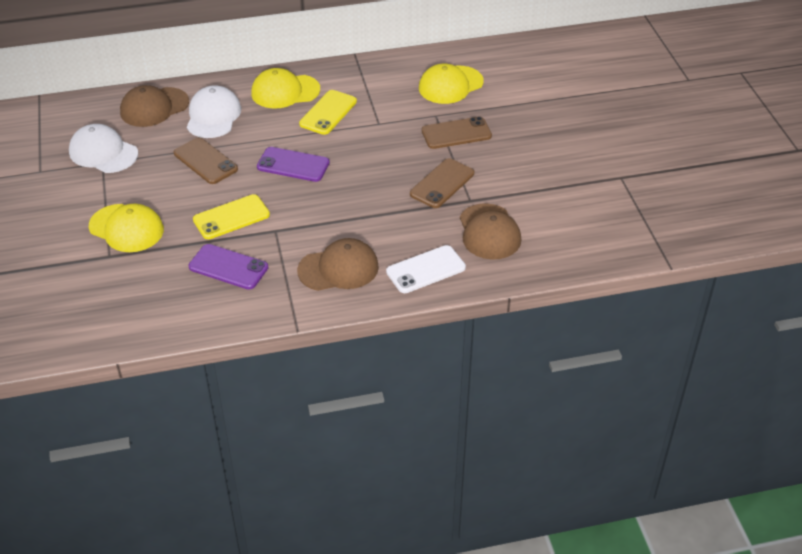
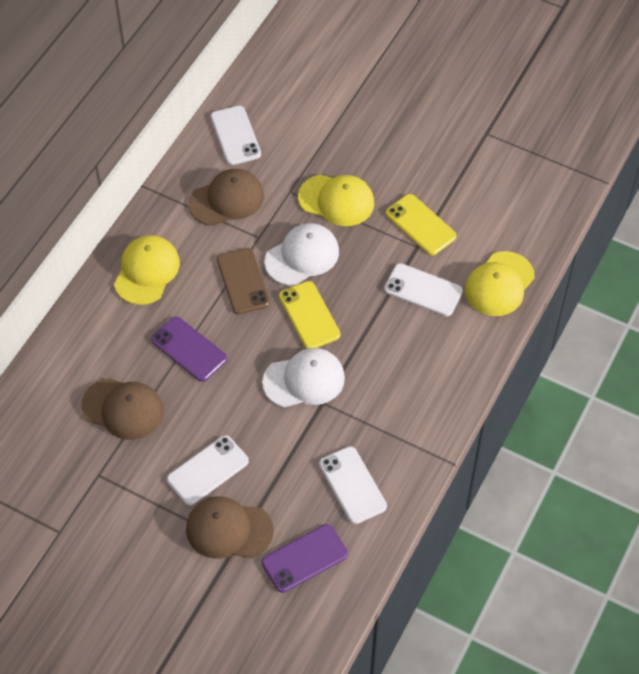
brown phone: [174,138,238,184] [410,158,474,208] [422,116,492,149] = 3 -> [217,248,270,314] = 1
white phone: [386,245,466,293] = 1 -> [167,435,249,505] [211,106,261,165] [319,446,387,524] [384,263,463,316] = 4

